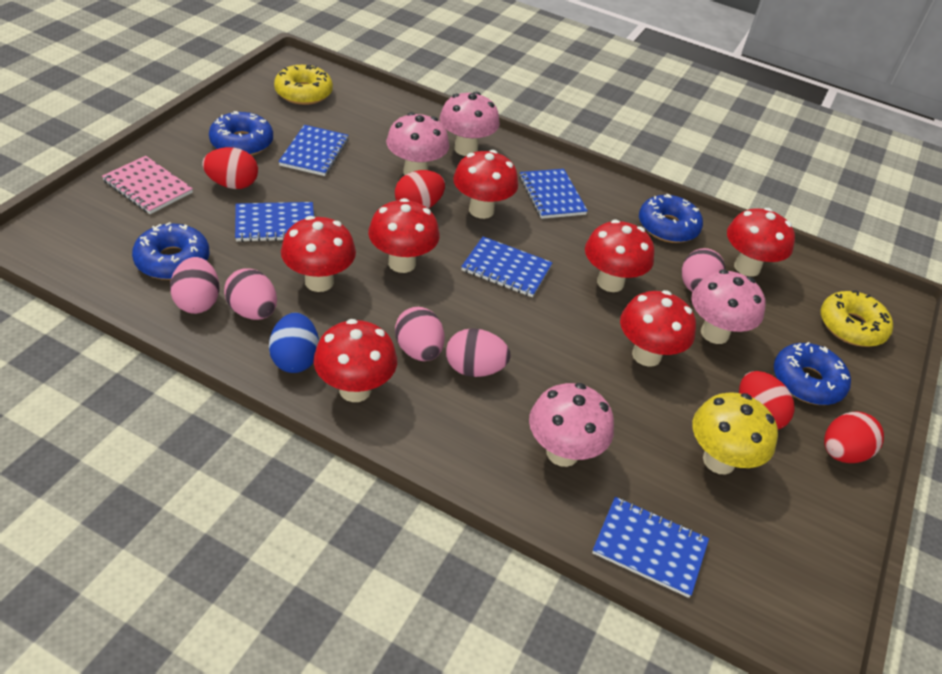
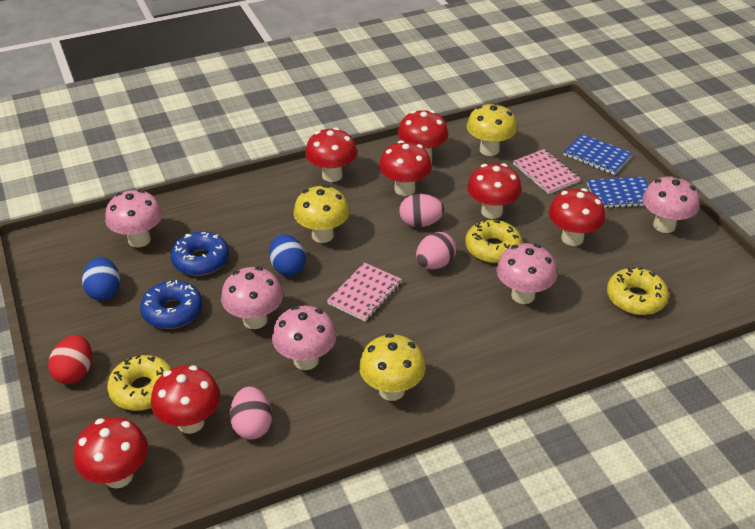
blue donut: [132,222,210,280] [209,111,273,156] [639,194,703,243] [774,342,851,405] = 4 -> [140,280,203,329] [171,231,229,276] = 2
blue egg: [269,313,319,373] = 1 -> [82,257,120,301] [269,234,306,276] = 2
blue notebook: [235,202,314,242] [278,125,349,176] [461,237,553,297] [519,169,588,219] [592,497,709,598] = 5 -> [564,134,632,175] [587,177,648,208] = 2
pink egg: [170,257,219,314] [224,269,277,320] [395,307,444,361] [446,328,511,377] [682,248,725,292] = 5 -> [229,387,272,440] [399,194,444,227] [416,232,456,270] = 3
pink mushroom: [386,112,449,175] [440,92,499,156] [529,383,614,467] [691,269,765,344] = 4 -> [105,189,163,248] [221,267,283,329] [272,305,337,370] [497,243,557,304] [643,176,699,233] = 5
pink notebook: [102,156,193,214] = 1 -> [327,262,402,322] [513,149,581,194] = 2
red egg: [202,147,258,189] [395,170,445,209] [739,371,795,430] [824,411,884,463] = 4 -> [48,335,92,384] = 1
yellow donut: [274,65,333,105] [821,290,893,347] = 2 -> [107,355,172,411] [465,219,522,263] [607,267,669,315] = 3
yellow mushroom: [692,392,778,475] = 1 -> [293,185,349,243] [359,333,426,401] [467,103,517,156] = 3

